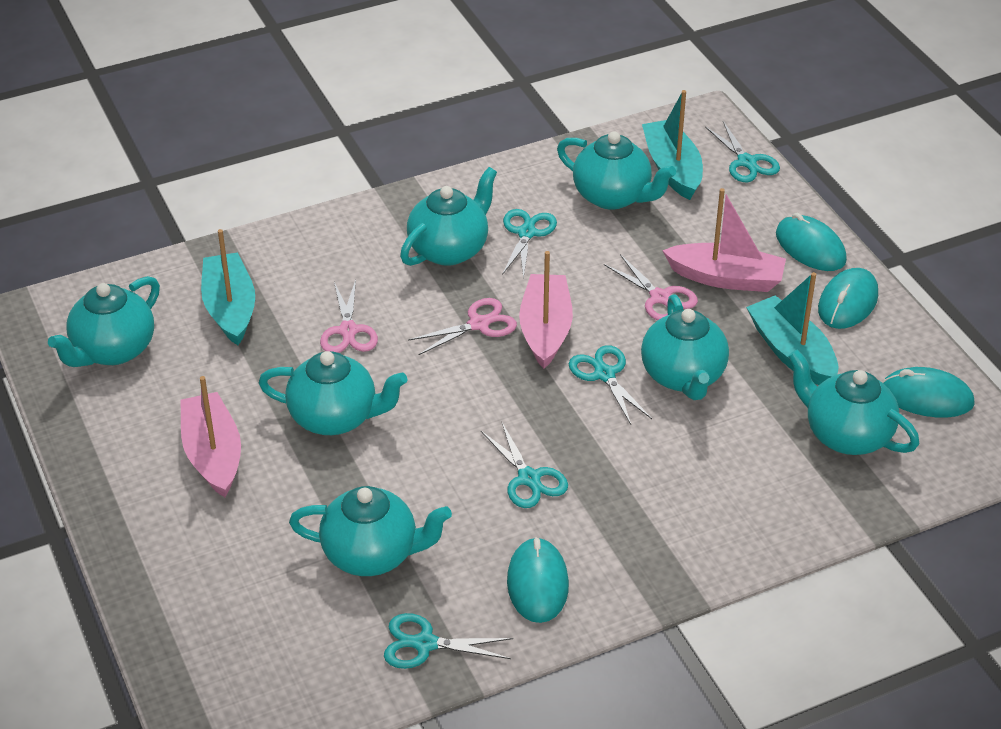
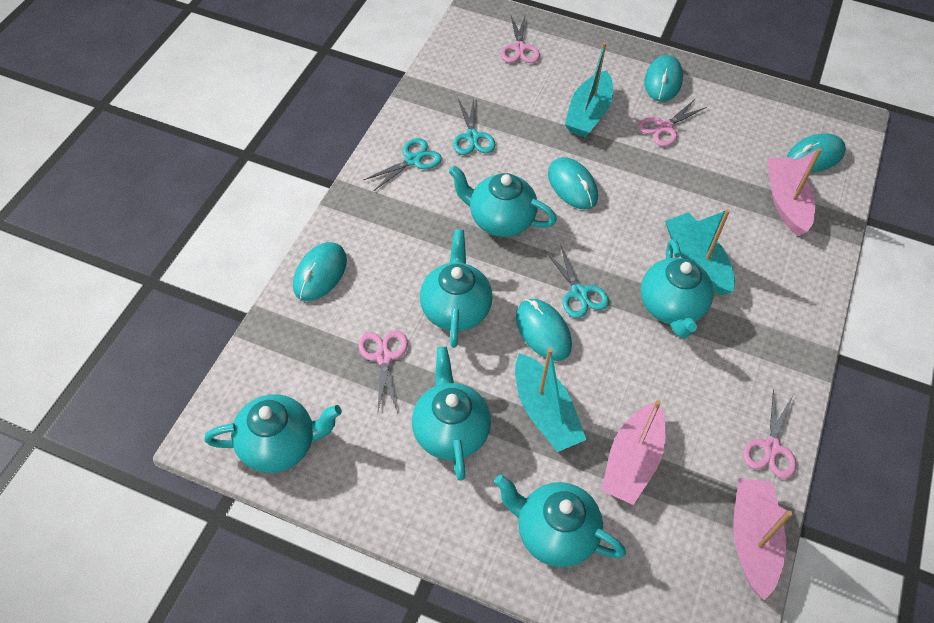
pink scissors: [320,280,378,353] [408,298,517,355] [604,254,698,320] = 3 -> [358,330,408,415] [501,13,540,63] [638,99,707,146] [743,388,796,479] = 4
turquoise mouse: [507,537,569,623] [776,213,847,271] [818,268,878,329] [882,367,975,418] = 4 -> [293,242,347,301] [516,299,572,361] [548,157,598,210] [644,55,683,102] [787,133,846,172] = 5
turquoise scissors: [384,613,513,669] [481,423,568,508] [502,209,557,279] [569,345,652,424] [705,121,780,182] = 5 -> [364,138,442,191] [453,98,496,155] [544,245,609,318] = 3
turquoise teapot: [48,276,160,367] [259,351,407,435] [289,486,452,576] [400,167,497,266] [557,131,676,210] [641,294,729,400] [788,350,919,455] = 7 -> [204,394,342,473] [412,346,491,481] [420,229,493,348] [449,165,557,237] [495,475,626,567] [641,239,714,338] = 6

